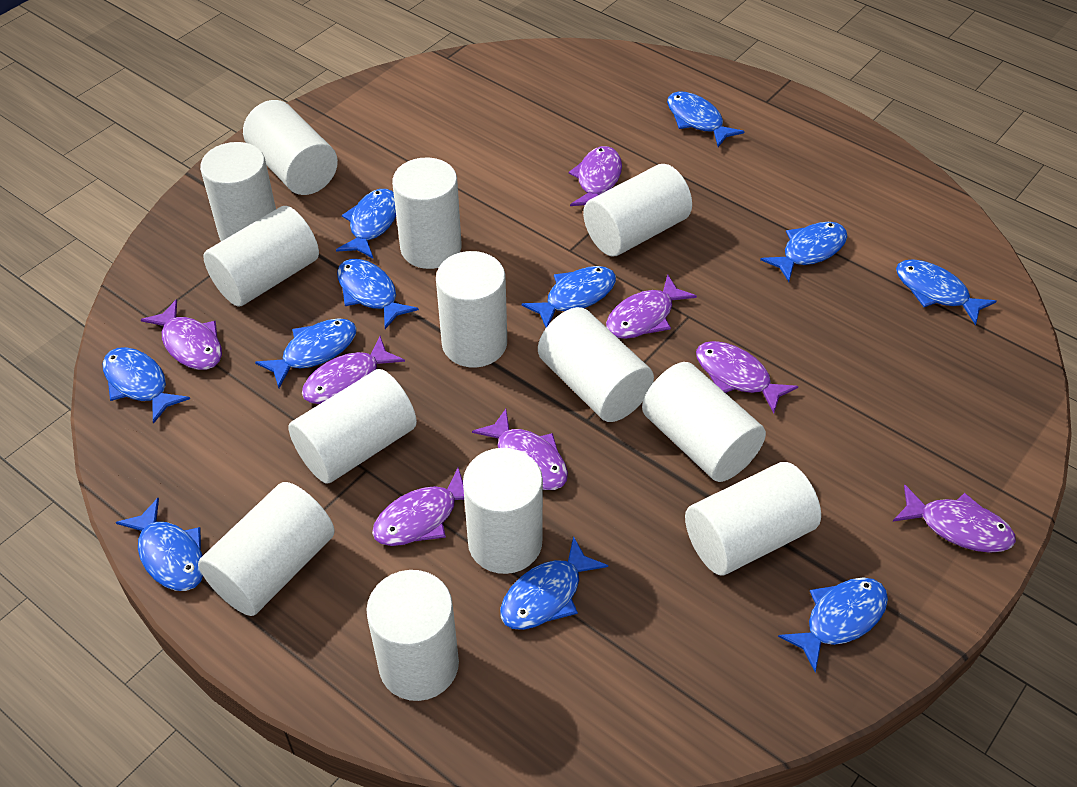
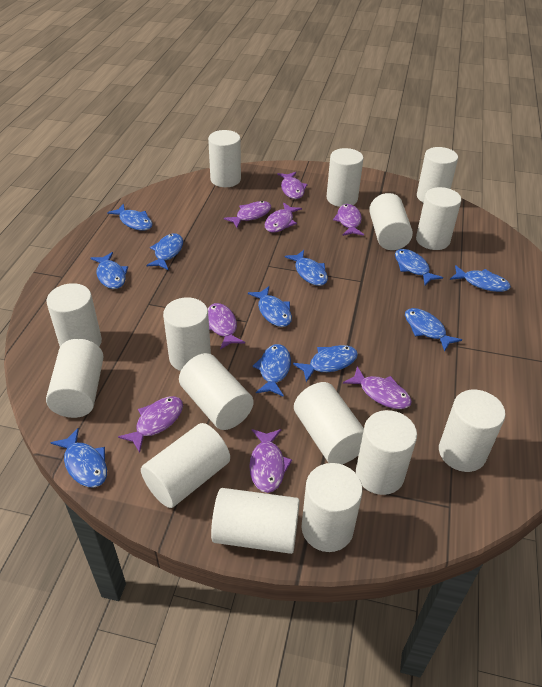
white cylinder: [198,482,335,616] [200,142,276,241] [203,206,319,307] [243,100,338,195] [288,369,417,484] [366,570,459,701] [392,158,462,269] [436,251,507,368] [463,448,543,574] [538,307,654,422] [583,164,692,256] [642,362,766,482] [685,462,821,575] = 13 -> [46,283,102,347] [46,339,104,418] [141,423,230,508] [163,297,211,371] [179,353,254,430] [208,130,241,187] [211,488,300,554] [294,382,364,464] [301,463,363,552] [326,148,363,207] [356,410,417,495] [369,193,413,250] [416,187,461,250] [417,147,458,203] [439,390,505,472] = 15

